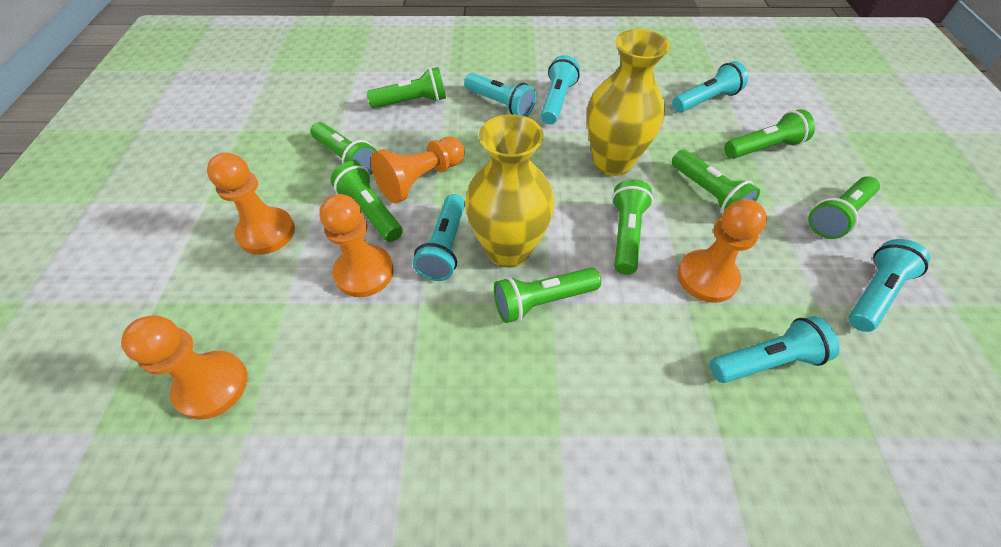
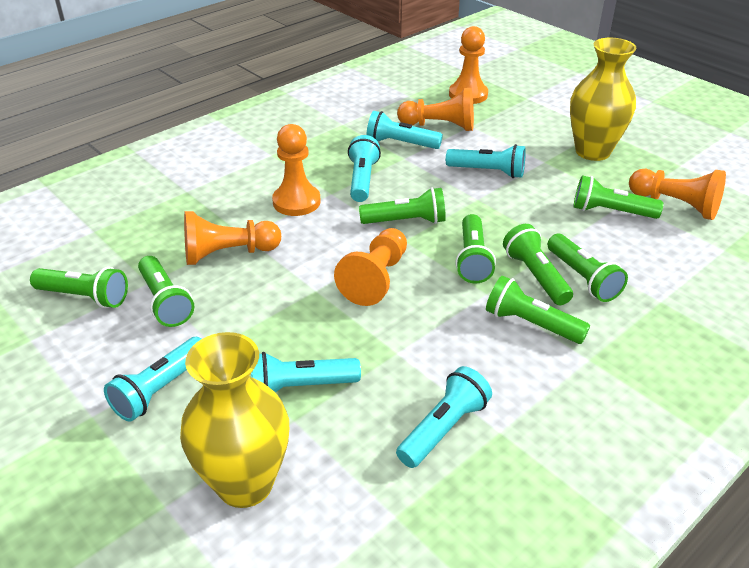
orange pawn: [121,315,248,420] [207,153,295,255] [319,194,394,297] [371,137,465,203] [677,199,767,303] = 5 -> [184,211,281,265] [272,124,321,216] [334,228,407,306] [397,88,474,131] [449,26,488,104] [629,169,726,220] = 6

